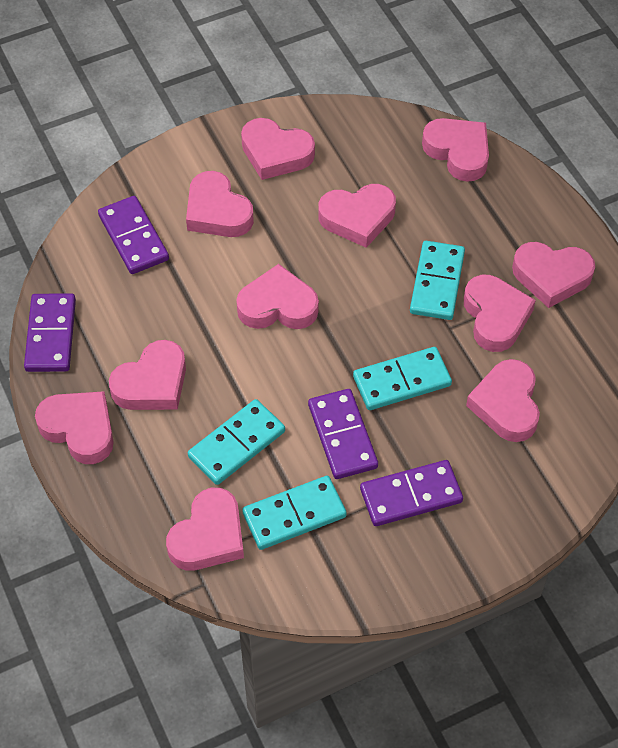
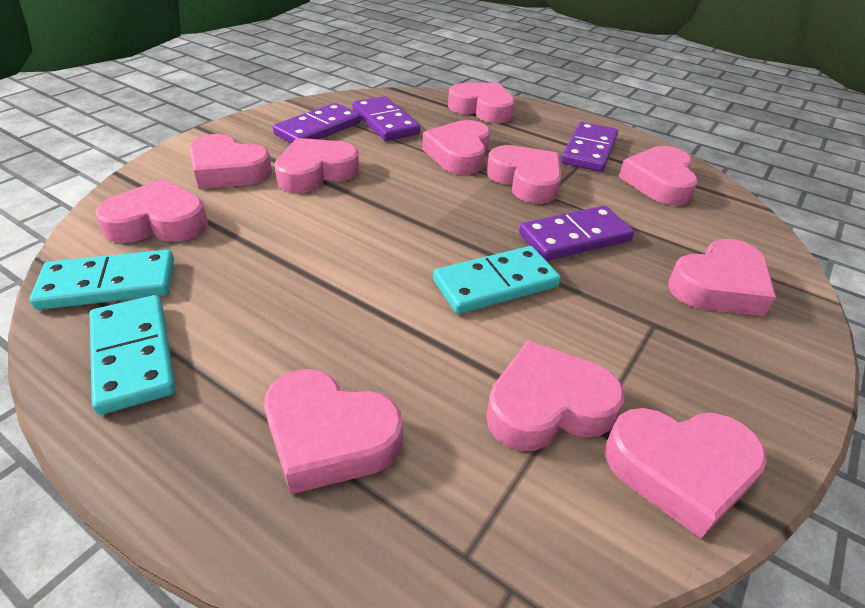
turquoise domino: [188,399,285,485] [242,476,347,550] [353,347,452,410] [410,241,465,320] = 4 -> [30,250,174,310] [90,295,176,415] [433,246,561,314] = 3

